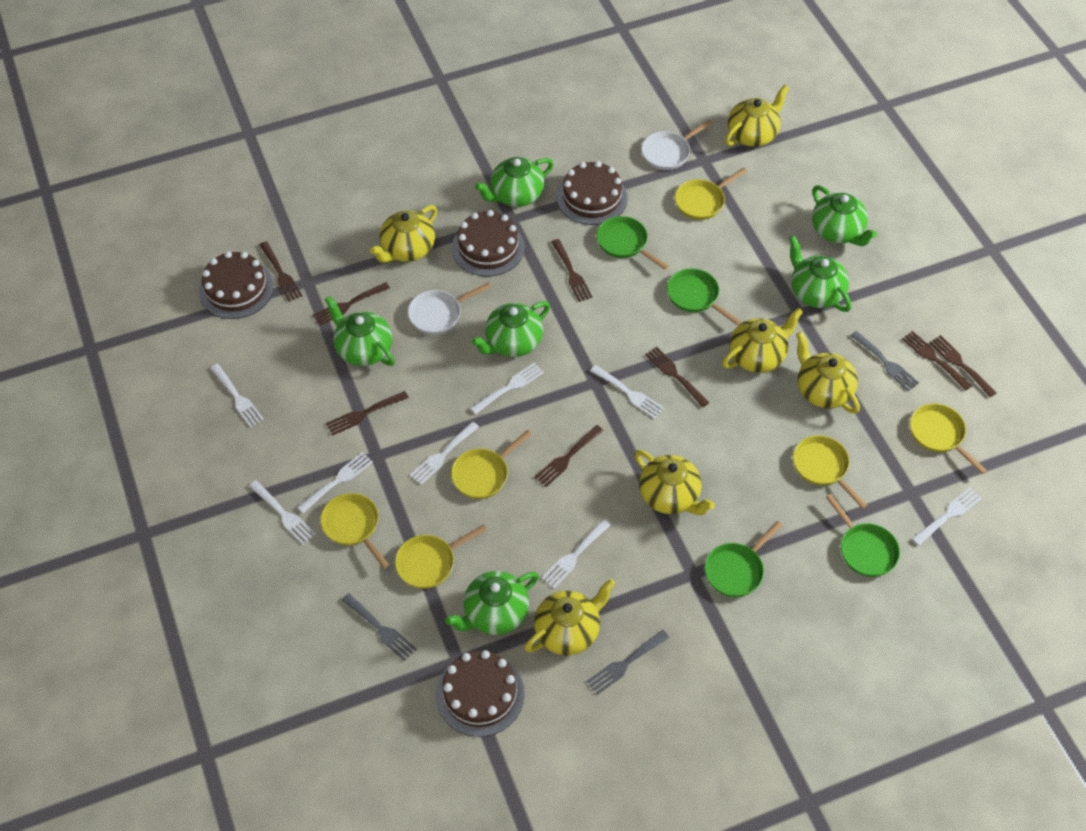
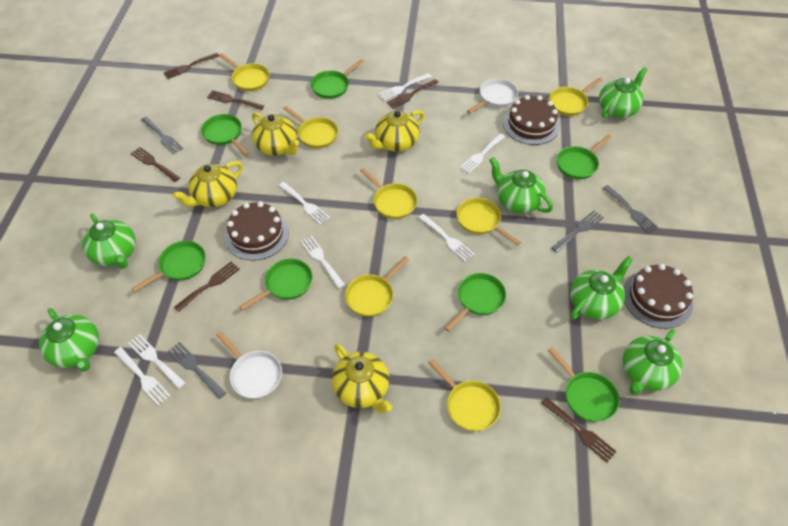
brown cake: [199,251,274,319] [436,650,524,737] [452,210,525,277] [557,161,628,225] = 4 -> [224,201,289,261] [503,95,560,145] [623,264,693,329] = 3
brown fork: [259,241,302,302] [313,282,390,326] [326,391,409,436] [535,425,603,487] [551,239,593,302] [645,347,710,408] [902,331,972,390] [929,335,996,397] = 8 -> [131,147,180,182] [163,53,220,79] [174,261,240,312] [207,90,264,110] [387,79,439,109] [541,397,617,463] = 6
green pan: [597,216,669,270] [667,269,742,326] [705,521,783,597] [826,494,900,577] = 4 -> [131,241,206,292] [201,114,249,155] [239,259,312,310] [311,59,364,99] [445,273,506,331] [548,347,620,422] [557,135,612,179] = 7
grey fork: [342,593,417,661] [587,630,670,694] [850,331,919,391] = 3 -> [141,117,183,154] [168,342,226,399] [551,210,604,253] [602,185,659,234] = 4
white fork: [210,364,264,427] [249,480,316,545] [297,452,373,513] [410,422,479,485] [470,362,544,414] [541,519,611,588] [590,365,664,419] [912,487,982,546] = 8 -> [114,347,171,406] [128,334,186,389] [279,182,330,225] [300,235,345,289] [378,73,432,101] [419,214,475,262] [460,133,505,174] = 7
yellow pan: [321,493,389,569] [395,524,487,589] [451,430,532,499] [675,168,747,220] [793,435,868,509] [910,403,987,474] = 6 -> [219,53,269,91] [283,106,338,148] [345,256,409,317] [360,168,417,219] [428,359,501,431] [457,198,521,246] [549,77,602,116] = 7
yellow teapot: [370,205,437,263] [525,579,615,655] [634,450,715,515] [722,308,803,373] [725,85,789,147] [796,331,860,414] = 6 -> [172,161,243,207] [252,112,299,156] [332,344,392,413] [365,110,424,152] = 4

